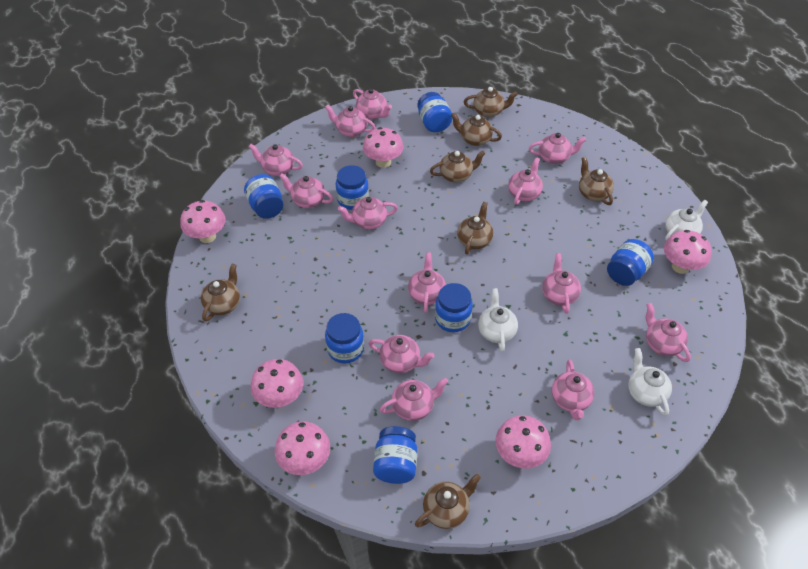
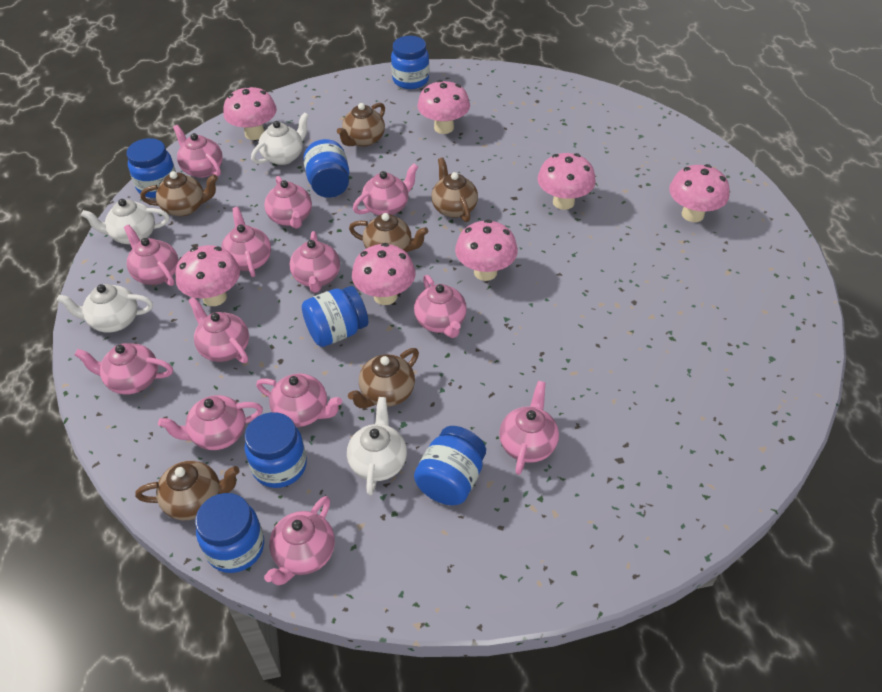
brown teapot: [201,264,240,322] [415,474,481,529] [430,151,485,183] [451,113,502,146] [457,202,493,254] [464,87,518,118] [579,157,614,205] = 7 -> [135,461,240,520] [140,171,218,217] [337,103,385,147] [348,348,419,408] [349,213,428,252] [431,157,478,222] = 6
pink mushroom: [180,200,226,243] [251,359,303,408] [275,421,330,475] [363,127,403,168] [495,415,551,469] [664,230,711,274] = 6 -> [175,245,240,306] [223,86,277,140] [352,243,415,305] [417,80,470,134] [455,220,518,281] [537,153,596,210] [669,164,729,222] = 7
white teapot: [478,288,518,352] [628,348,672,416] [665,200,708,241] = 3 -> [57,284,153,332] [81,199,169,244] [251,112,309,165] [347,397,407,495] = 4

